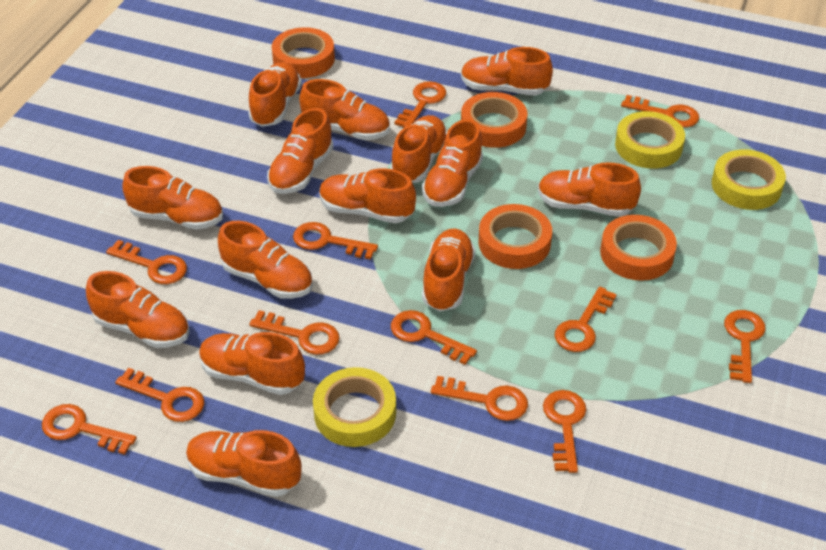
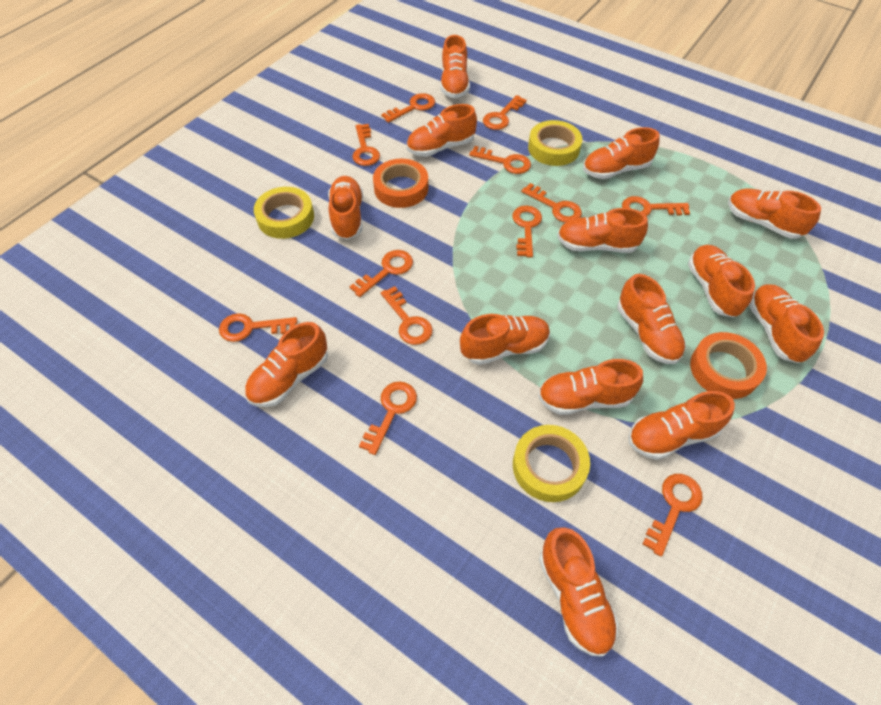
orange tape: [272,27,335,78] [461,92,528,148] [479,204,552,269] [600,215,677,281] = 4 -> [373,159,428,208] [690,332,767,399] = 2

